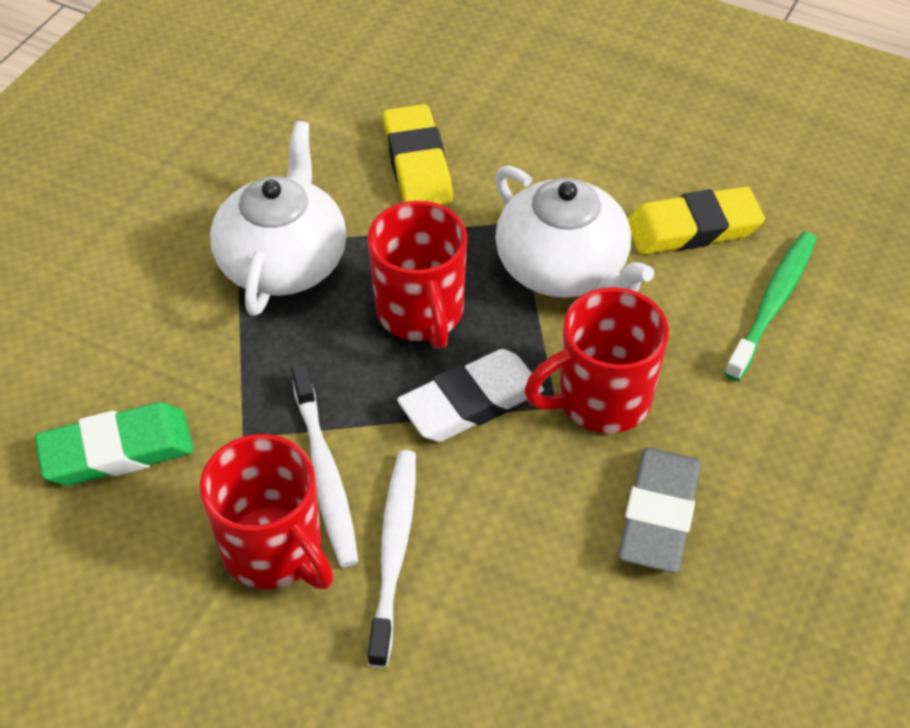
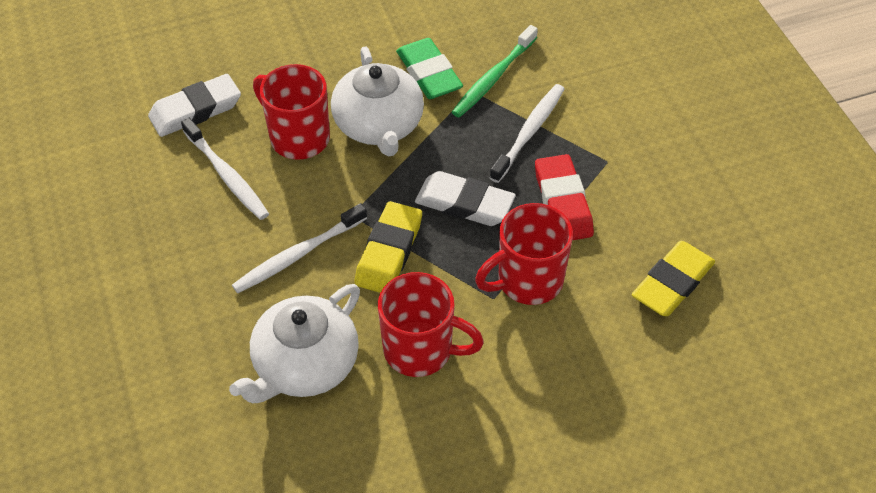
grey eraser: [618,447,701,573] = 1 -> none = 0
red eraser: none = 0 -> [535,154,594,240] = 1
white eraser: [397,349,544,442] = 1 -> [148,74,241,137] [415,171,516,226] = 2
white toothbrush: [291,364,358,567] [368,450,416,668] = 2 -> [181,118,269,220] [232,203,367,293] [489,84,564,183] = 3

